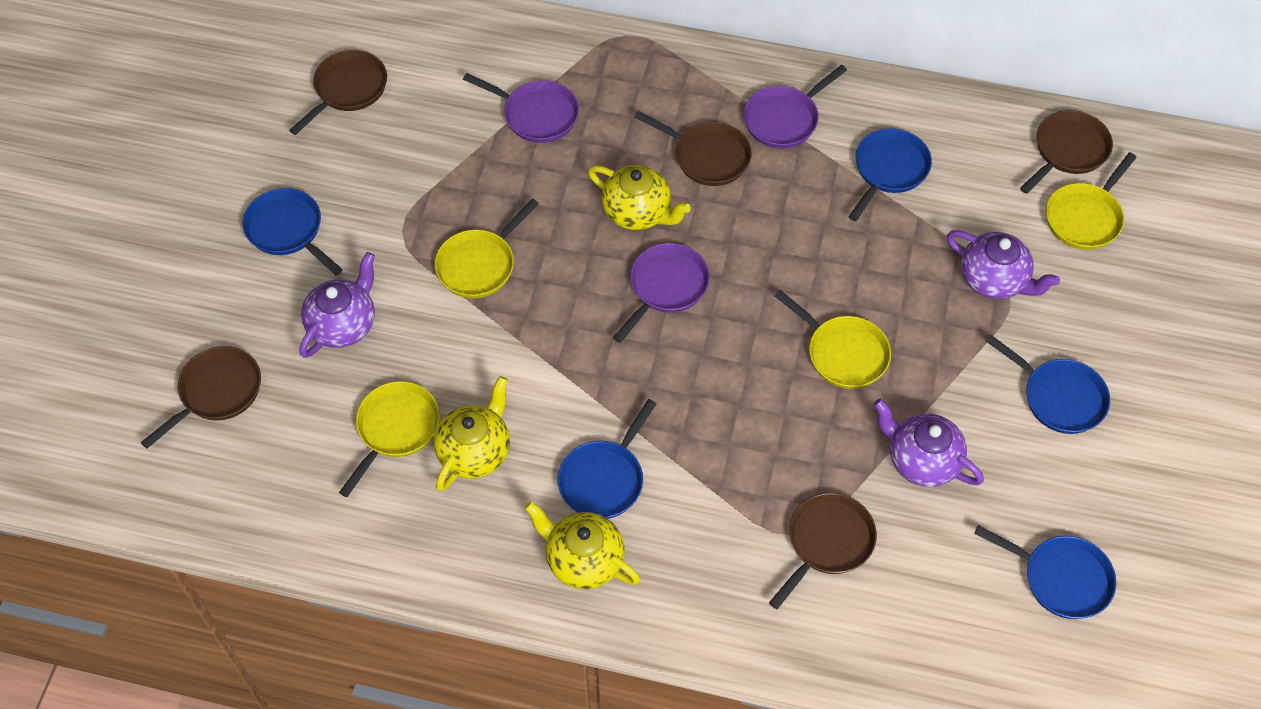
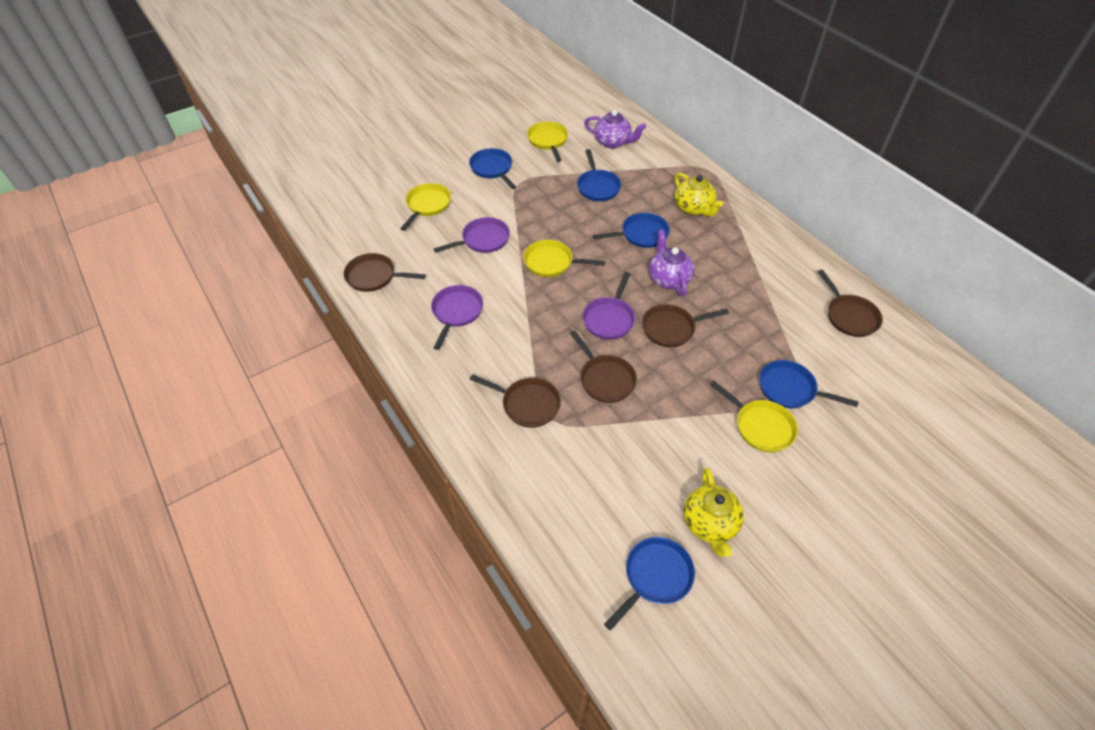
purple teapot: [299,252,375,358] [873,399,984,487] [947,230,1060,299] = 3 -> [584,110,646,149] [649,230,695,296] = 2
yellow teapot: [434,376,510,491] [525,501,640,589] [588,165,691,230] = 3 -> [675,173,723,216] [683,468,744,557] = 2

